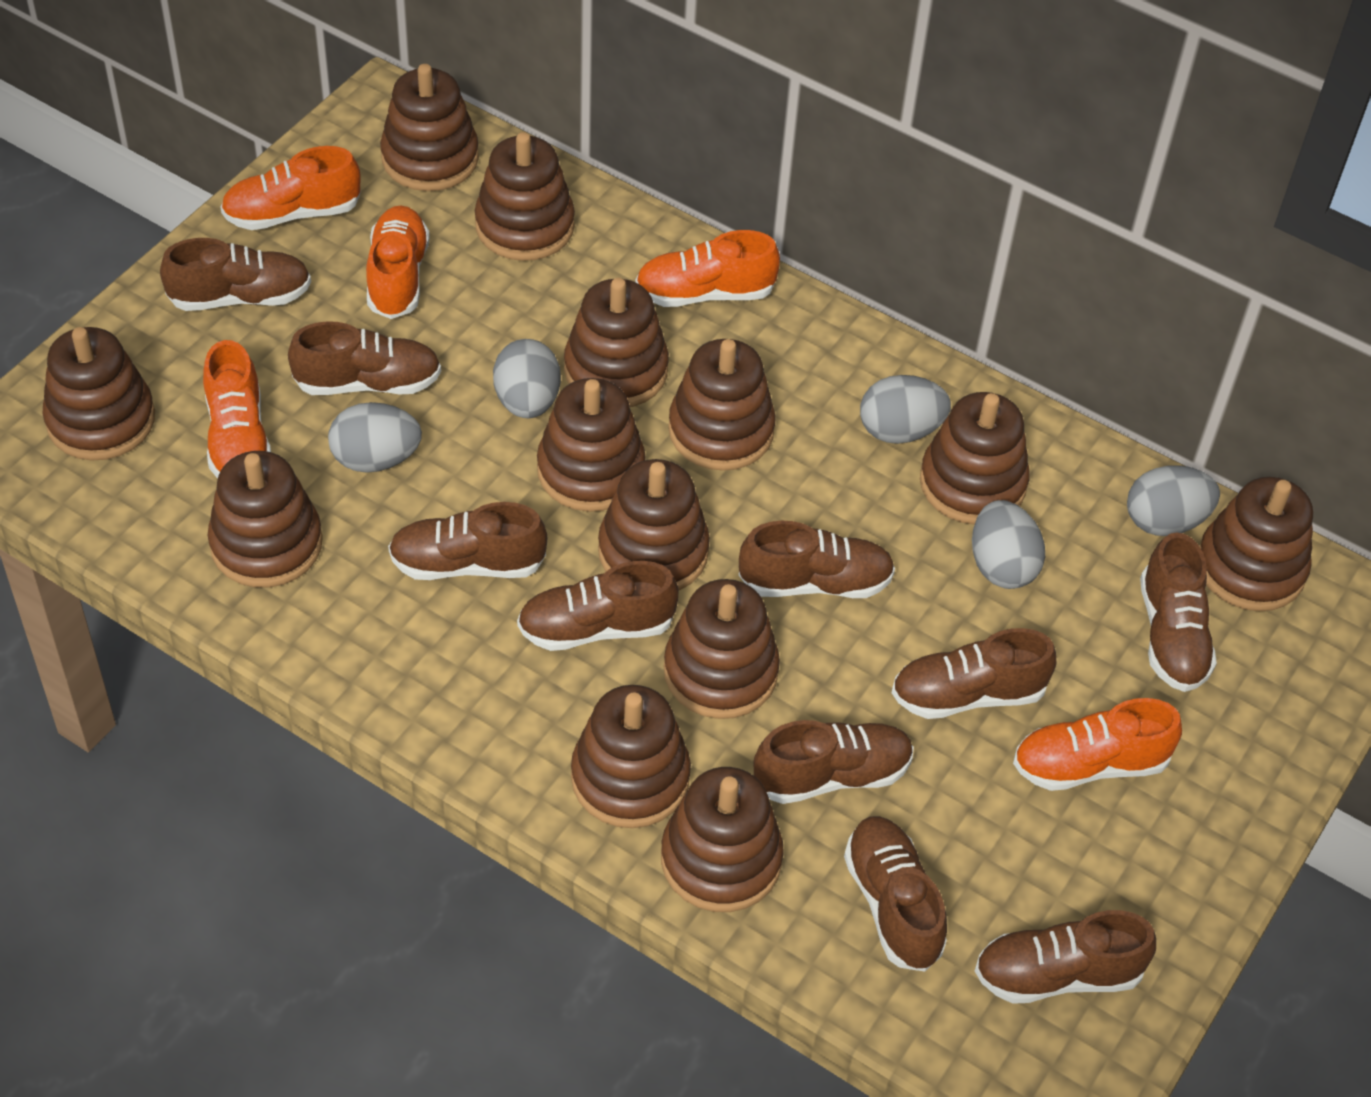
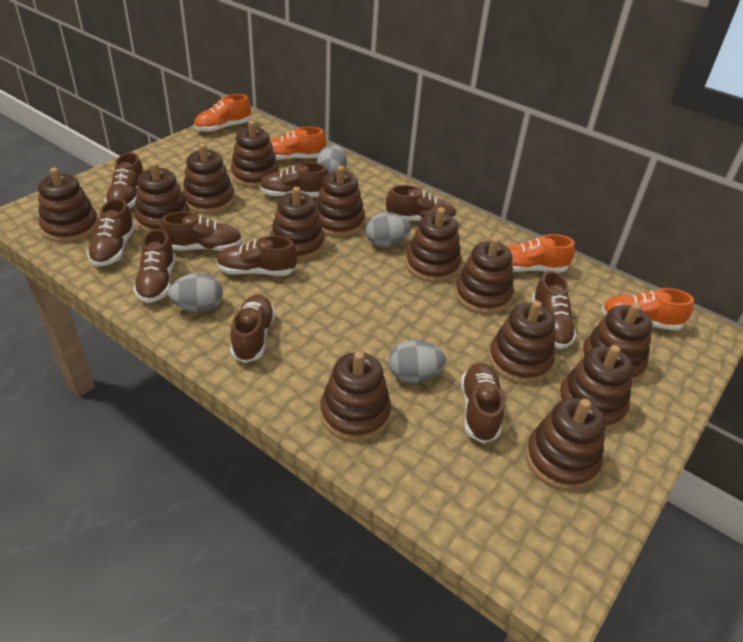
grey egg: [328,402,422,473] [493,339,561,418] [860,375,951,444] [972,500,1045,589] [1127,465,1220,536] = 5 -> [168,273,223,312] [317,144,347,174] [366,212,411,247] [389,340,446,383] = 4
orange shoe: [203,340,271,478] [221,146,361,230] [366,205,430,319] [635,230,780,307] [1013,698,1182,791] = 5 -> [194,94,251,132] [269,127,326,161] [506,234,575,272] [601,288,694,331] = 4

